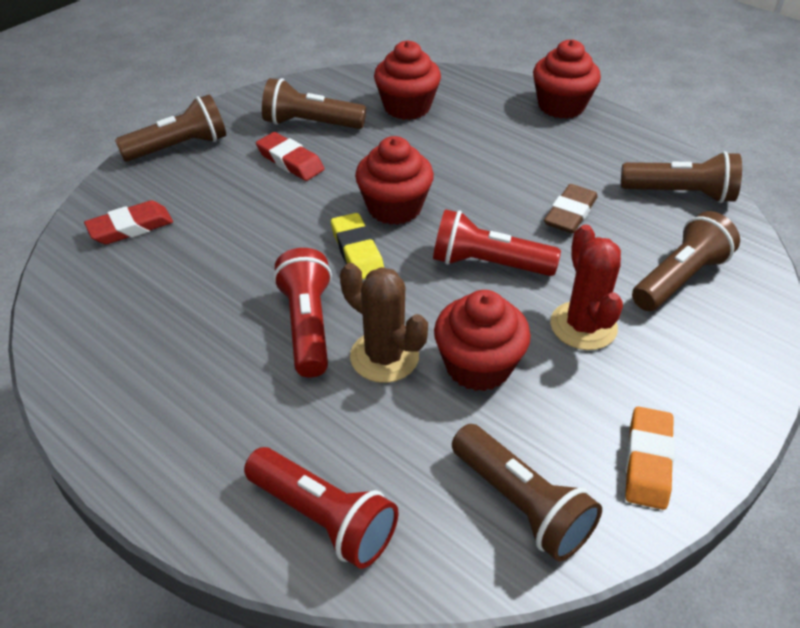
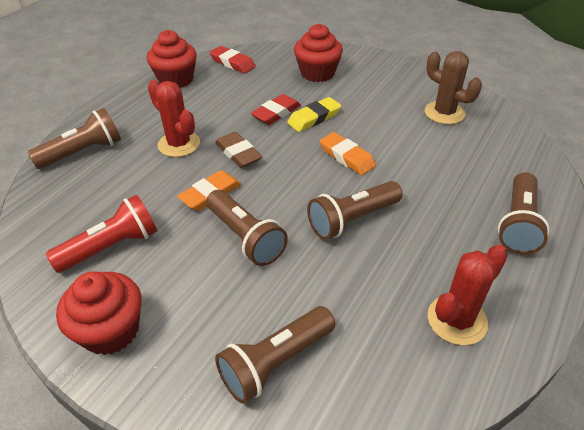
orange eraser: [625,406,675,510] = 1 -> [177,170,242,211] [320,132,376,175] = 2
red cactus: [550,224,623,350] = 1 -> [148,80,200,157] [428,245,508,345] = 2
red cupcake: [355,136,434,225] [374,41,441,120] [434,290,531,391] [533,39,601,119] = 4 -> [56,271,142,355] [147,30,197,88] [294,24,343,82] = 3
red flashlight: [244,447,398,569] [273,248,332,378] [433,209,561,276] = 3 -> [46,194,157,273] = 1

